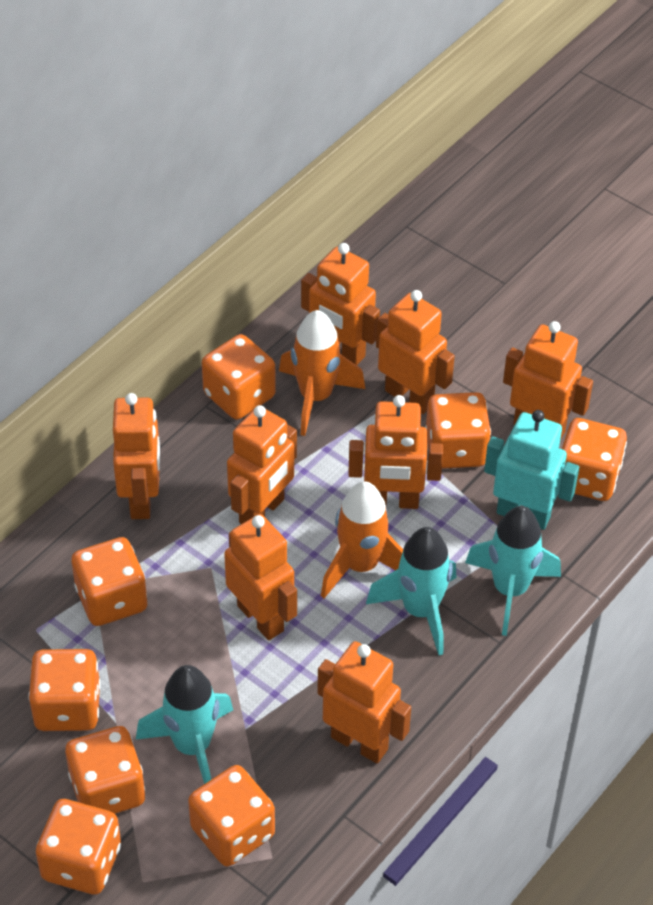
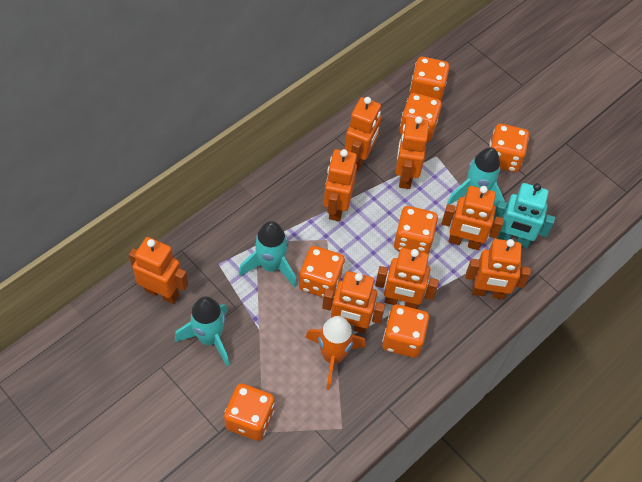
orange dice: [28,649,101,731] [36,799,121,895] [65,726,145,814] [71,537,147,626] [188,765,275,866] [202,334,276,420] [425,392,491,469] [562,418,627,501] = 8 -> [224,383,274,441] [299,246,345,297] [382,304,429,358] [394,206,438,254] [400,93,442,142] [410,56,450,101] [489,124,529,172] = 7
orange rocket: [279,310,365,436] [321,481,403,598] = 2 -> [305,316,366,390] = 1

